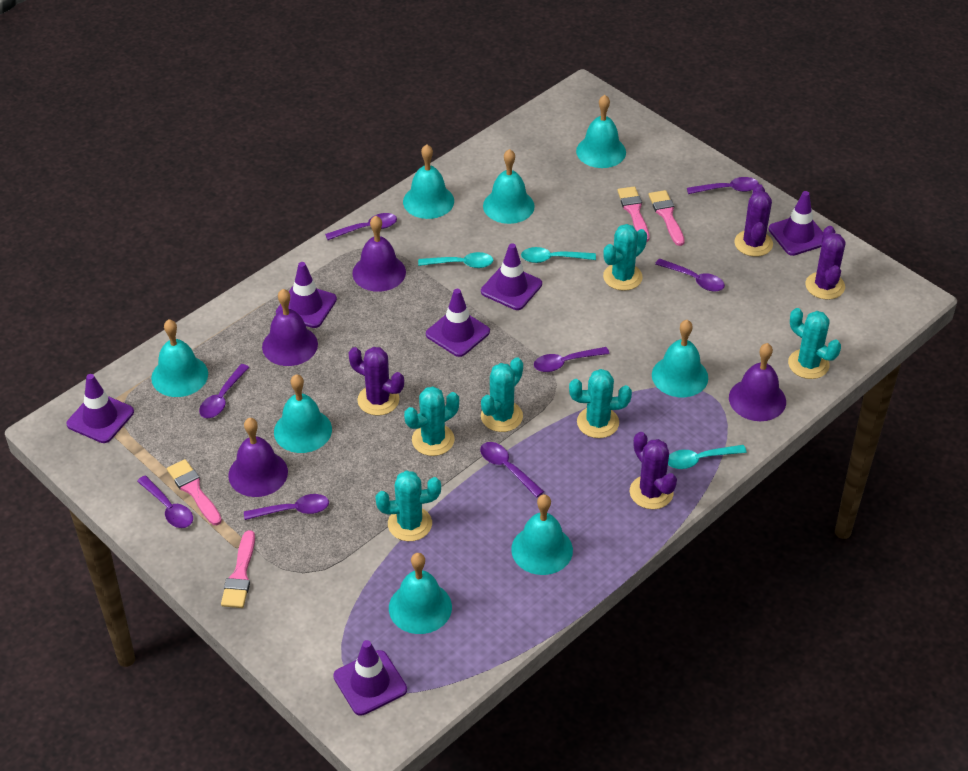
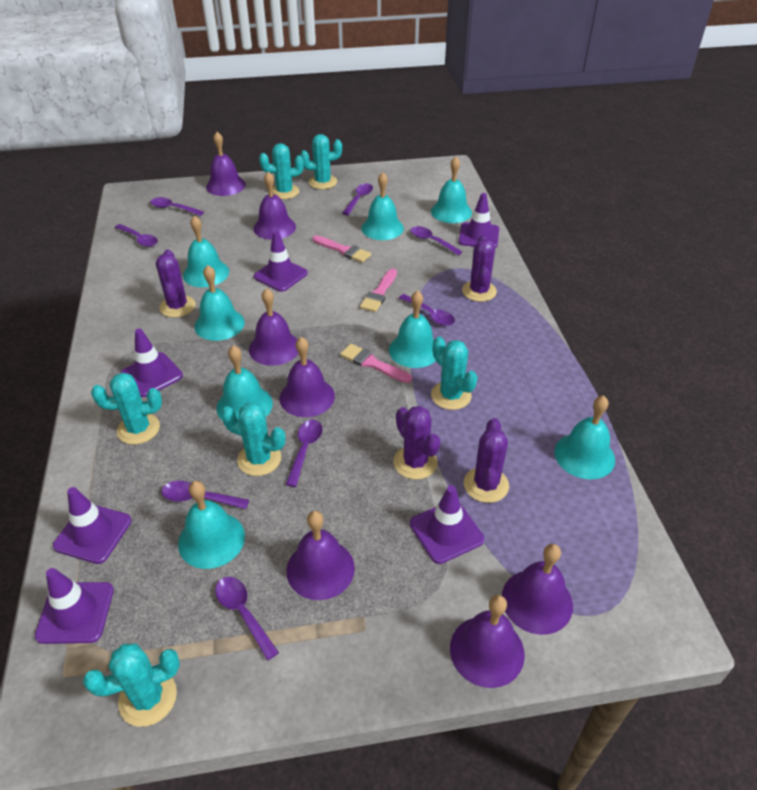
pink brush: [167,459,222,525] [221,530,255,608] [617,187,650,242] [649,190,685,246] = 4 -> [313,235,371,263] [340,344,412,383] [360,268,397,312] = 3
purple bell: [228,418,288,497] [262,289,318,366] [352,216,406,292] [729,343,786,421] = 4 -> [206,132,246,196] [249,288,299,366] [253,172,296,240] [280,337,335,417] [286,511,355,600] [450,595,525,688] [502,544,573,635] = 7
turquoise spoon: [418,252,493,268] [521,247,596,263] [668,445,747,469] = 3 -> none = 0

